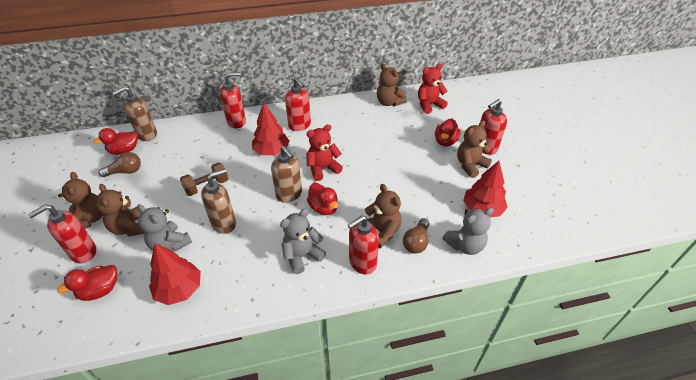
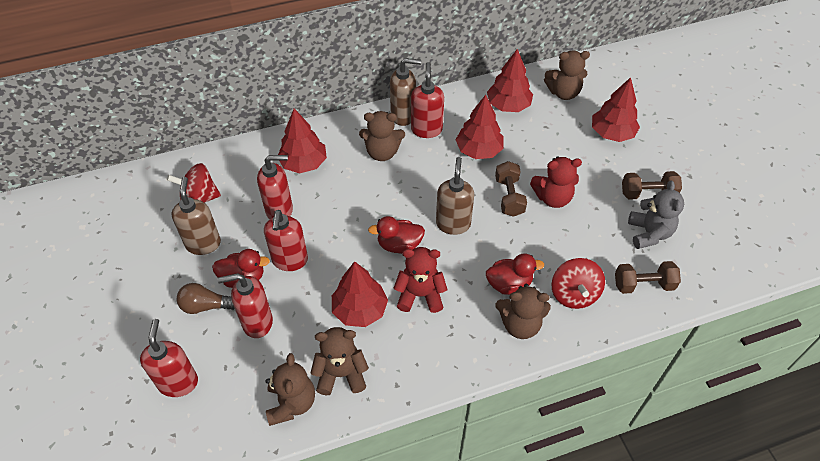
brown dumbbell: [180,163,228,196] = 1 -> [495,161,527,217] [615,261,681,294] [622,171,682,200] = 3
brown light bulb: [98,152,141,177] [403,218,429,254] = 2 -> [177,283,235,314] = 1
grey teddy bear: [137,204,192,251] [280,209,326,274] [442,208,494,255] = 3 -> [628,180,684,249] = 1
red duck: [57,265,117,301] [93,128,138,155] [307,183,338,215] [435,119,461,147] = 4 -> [212,249,270,288] [368,216,425,254] [486,253,544,295] = 3
red spinning top: none = 0 -> [167,163,221,203] [551,258,605,309] = 2
red tree: [149,243,201,305] [252,102,290,155] [463,161,508,217] = 3 -> [278,109,327,173] [332,261,388,327] [456,95,504,159] [487,49,533,112] [592,77,640,142] = 5

